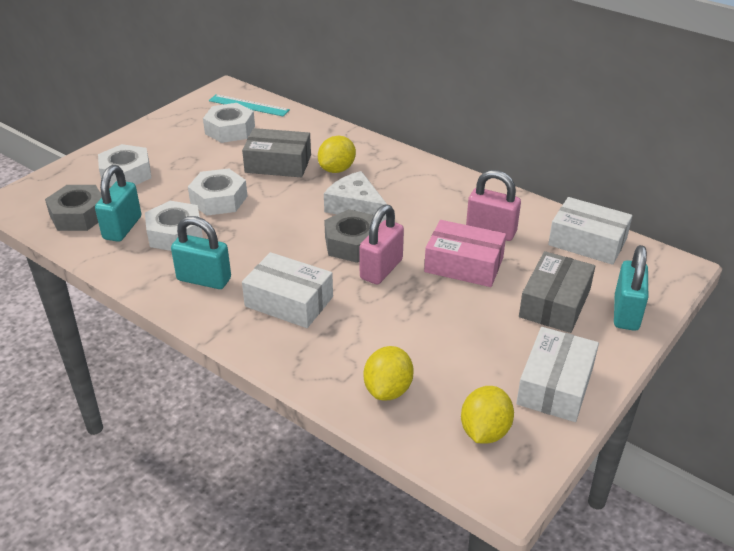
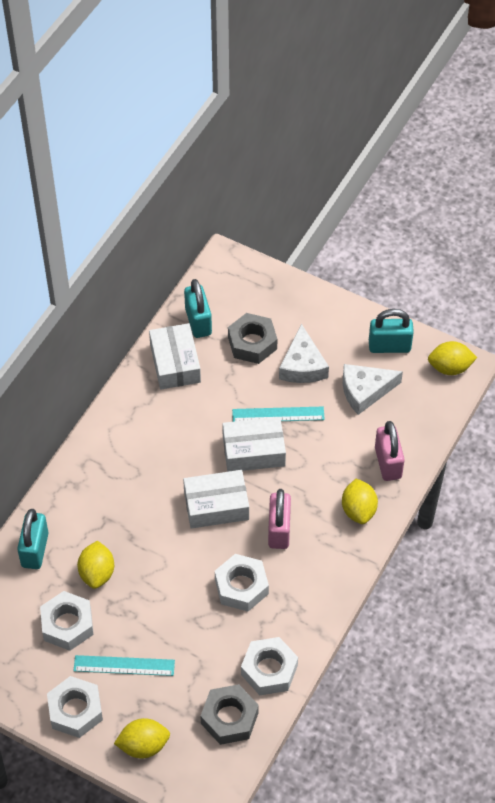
grey box: [242,128,311,178] [519,251,595,333] = 2 -> none = 0
pink box: [424,220,506,287] = 1 -> none = 0
turquoise ruler: [209,94,290,116] = 1 -> [73,655,175,676] [232,407,325,422] = 2
white cheese: [324,171,387,223] = 1 -> [279,324,329,383] [343,364,403,415] = 2
yellow lemon: [318,136,356,173] [364,346,414,401] [461,386,514,444] = 3 -> [77,541,114,589] [114,718,170,759] [342,479,378,524] [428,341,477,375] = 4

